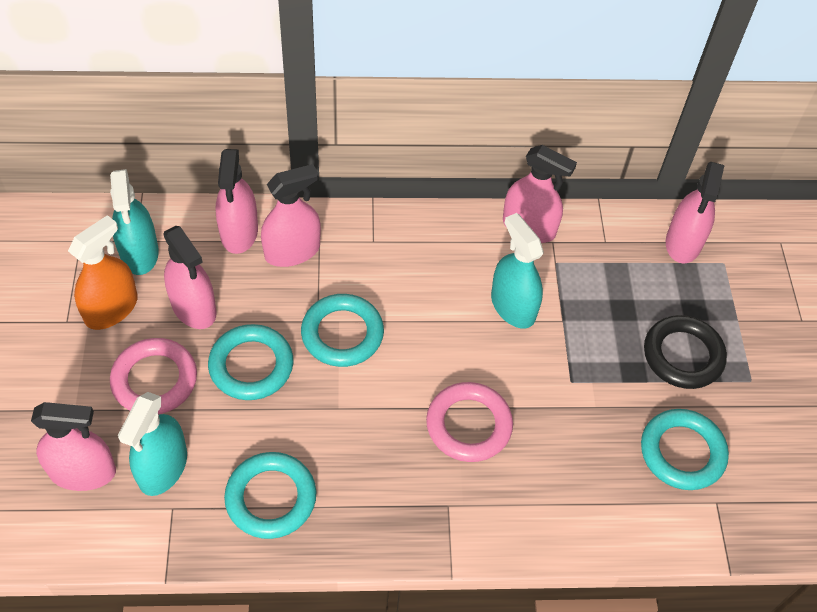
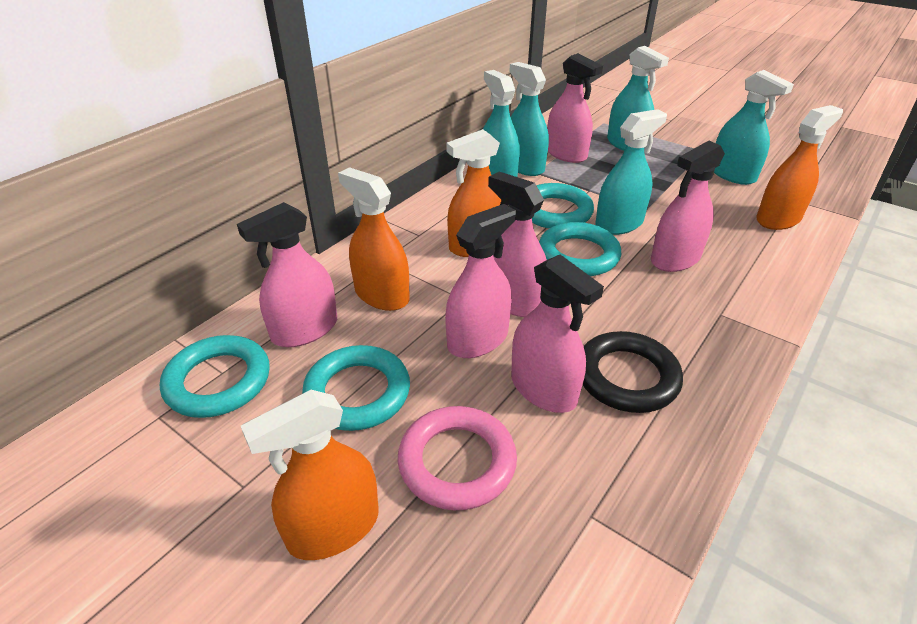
orange spray bottle: [68,215,138,330] = 1 -> [241,390,379,560] [338,167,410,311] [447,129,502,257] [756,105,843,230] = 4
pink ring: [110,338,197,414] [426,382,513,462] = 2 -> [398,406,517,510] = 1
turquoise spray bottle: [110,169,159,275] [118,392,187,496] [491,213,544,328] = 3 -> [483,70,520,177] [509,62,549,176] [595,109,667,235] [607,46,669,151] [714,70,794,185] = 5

